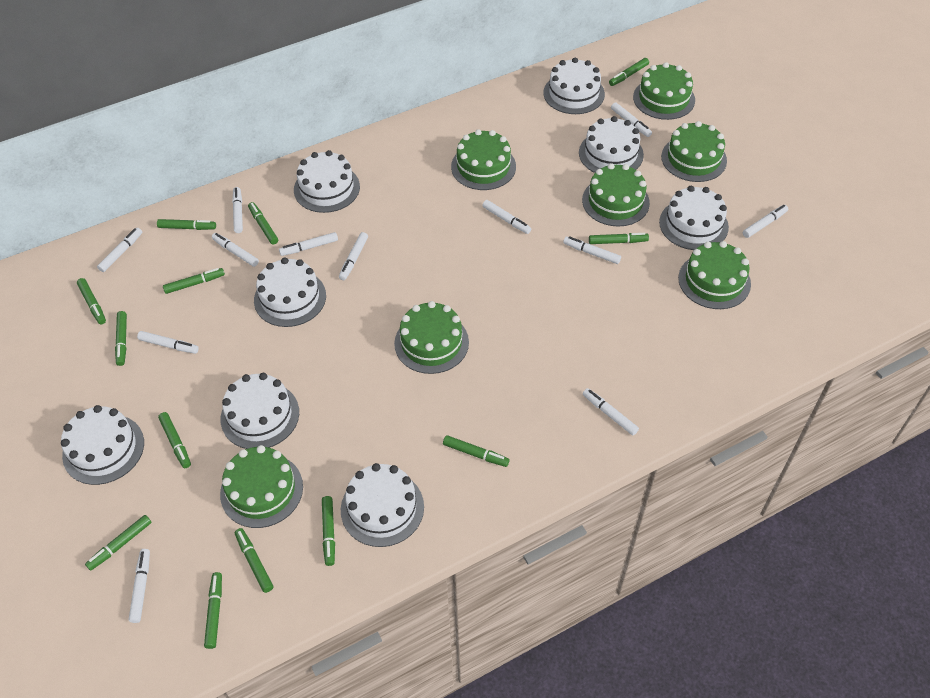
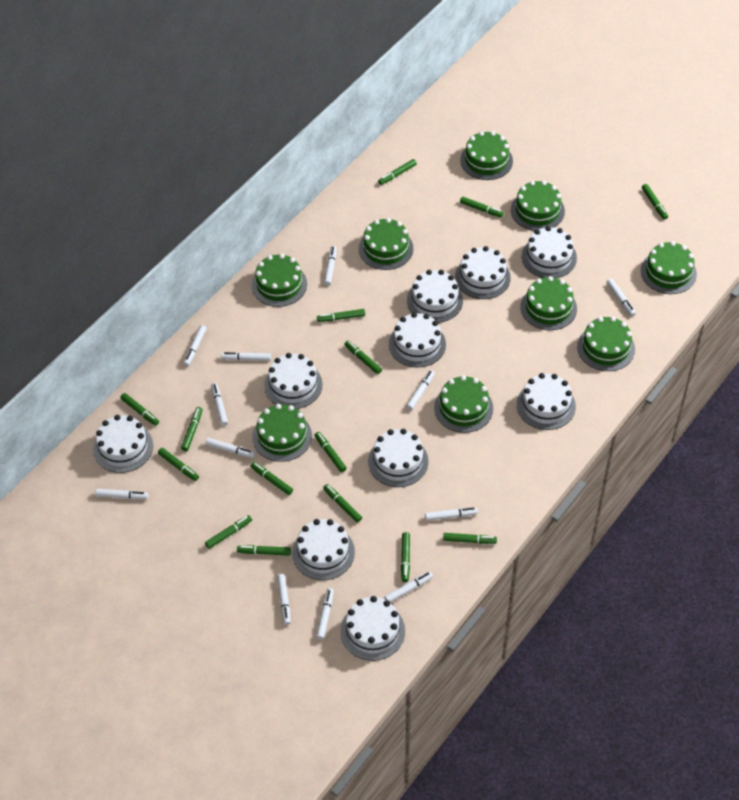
green cake: [220,445,303,528] [394,301,469,374] [451,129,516,190] [582,163,650,226] [633,62,695,120] [661,121,727,182] [678,241,751,309] = 7 -> [252,253,307,307] [252,404,312,462] [359,218,414,270] [434,375,493,433] [460,131,513,180] [511,181,565,231] [520,276,577,330] [577,316,635,371] [641,241,697,294] = 9
green marker: [77,278,106,324] [85,515,152,571] [115,311,127,366] [157,219,216,230] [158,412,191,468] [163,268,225,294] [204,572,222,649] [235,528,273,593] [248,202,278,245] [322,496,335,566] [443,435,510,467] [589,233,649,244] [609,58,649,86] = 13 -> [120,393,159,426] [158,448,199,481] [181,407,203,451] [205,515,252,549] [237,545,291,556] [250,462,293,495] [314,432,347,472] [317,309,365,322] [323,484,362,523] [344,341,382,374] [378,159,417,185] [401,532,410,582] [443,533,497,544] [460,197,504,218] [642,184,668,220] = 15
white cake: [61,405,144,485] [221,373,299,449] [254,258,326,327] [294,150,360,213] [341,463,424,547] [543,58,605,114] [579,116,644,173] [659,186,729,250] = 8 -> [93,415,153,473] [264,353,323,409] [292,519,355,580] [340,596,405,661] [368,429,428,487] [389,312,446,368] [407,270,463,323] [455,246,511,299] [517,373,576,430] [522,226,577,278] = 10

